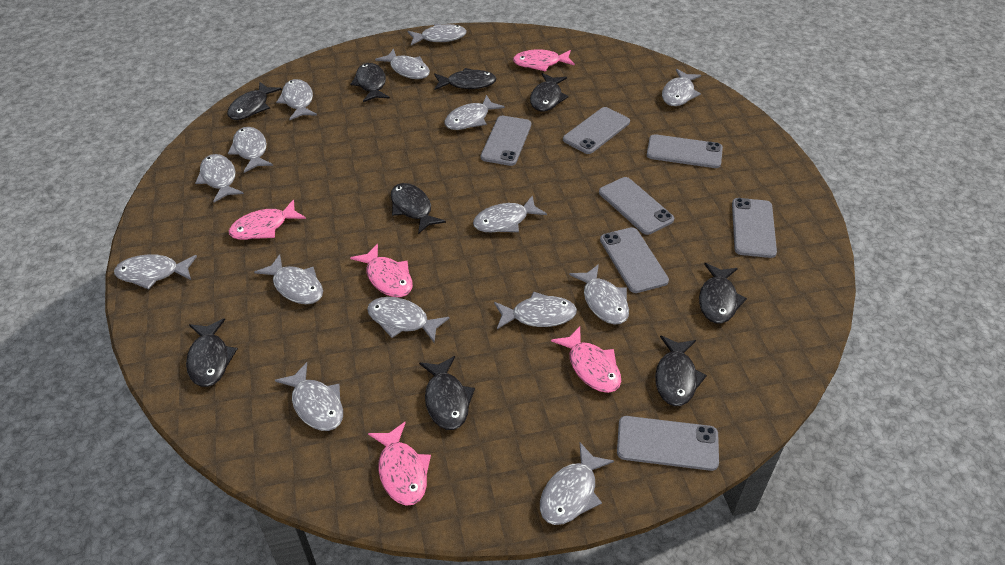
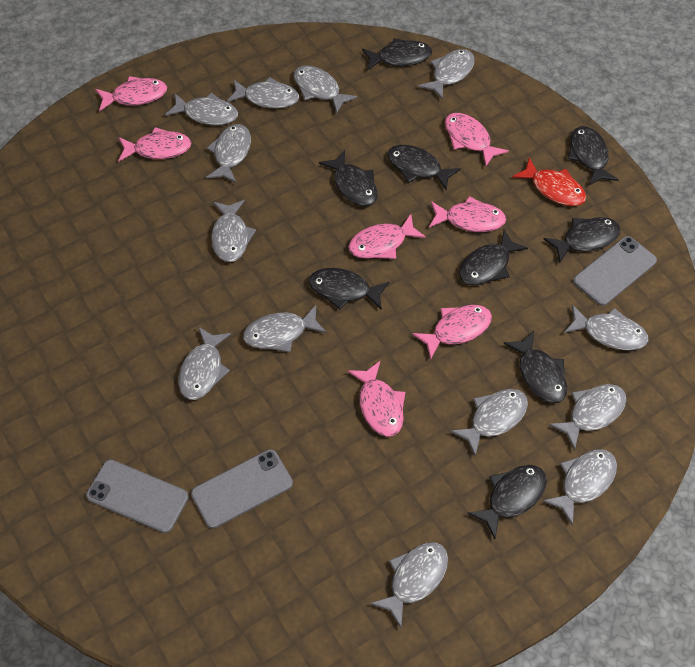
grey fish: [114,254,197,290] [195,154,244,202] [228,127,273,173] [254,254,323,304] [275,362,343,431] [276,79,317,120] [367,297,450,343] [375,49,430,79] [407,24,467,45] [445,95,505,130] [473,195,547,232] [494,291,577,329] [540,442,614,525] [569,264,629,325] [662,69,701,106] = 15 -> [165,93,238,125] [178,327,231,400] [206,124,251,183] [211,200,256,262] [227,77,299,108] [243,305,326,352] [293,65,357,113] [370,542,448,628] [418,49,475,100] [450,389,528,456] [542,449,617,525] [549,384,627,451] [564,305,649,350] = 13
grey phone: [481,116,531,166] [563,107,630,154] [599,177,674,235] [600,227,669,293] [617,416,719,471] [647,134,723,168] [732,198,777,258] = 7 -> [86,460,189,533] [191,449,293,528] [573,236,657,306] = 3
pink fish: [229,200,306,240] [350,244,413,297] [368,422,431,506] [513,49,575,72] [551,326,621,393] = 5 -> [95,76,167,112] [118,127,192,162] [347,361,405,437] [348,214,426,259] [412,305,492,360] [429,196,506,232] [445,113,509,166] = 7
red fish: none = 0 -> [512,157,586,206] = 1

